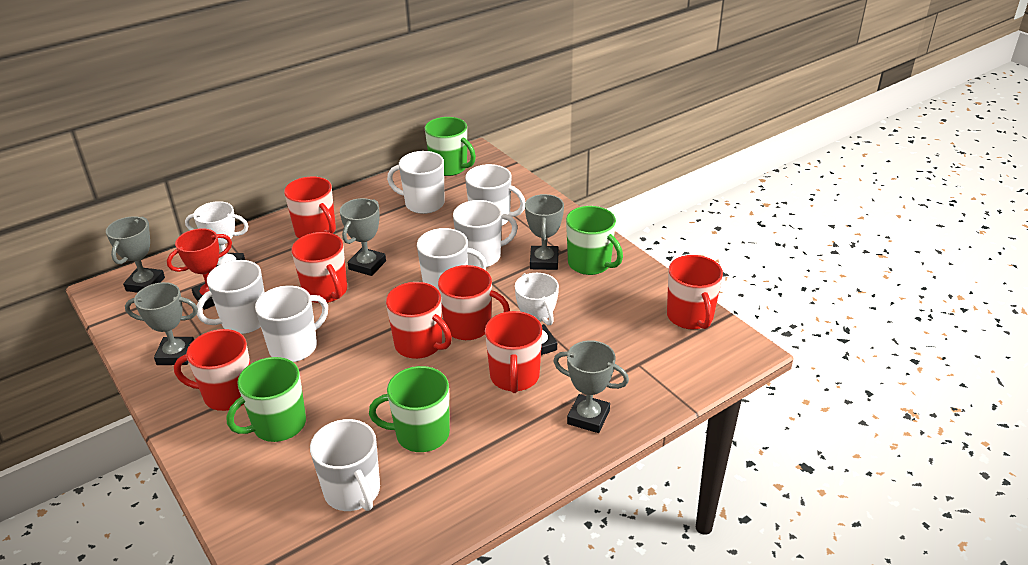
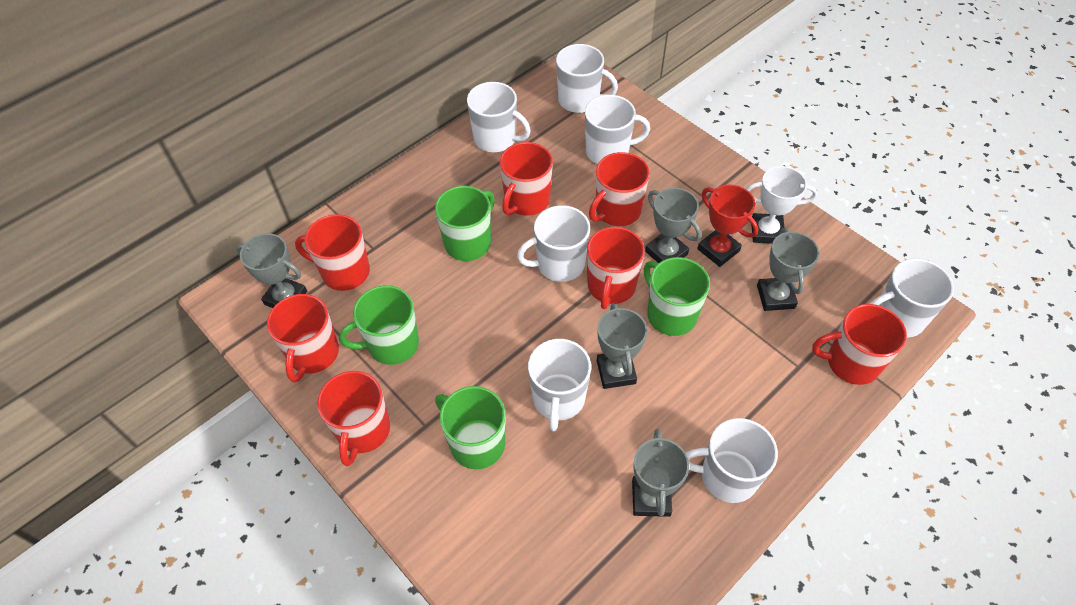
white trophy: [185,201,248,273] [515,273,559,355] = 2 -> [746,166,818,244] = 1

